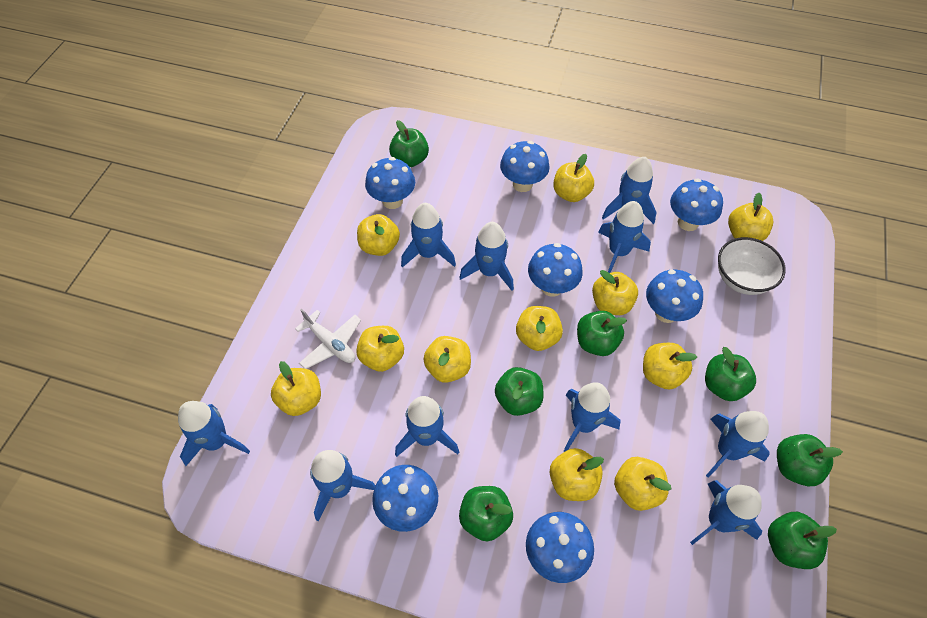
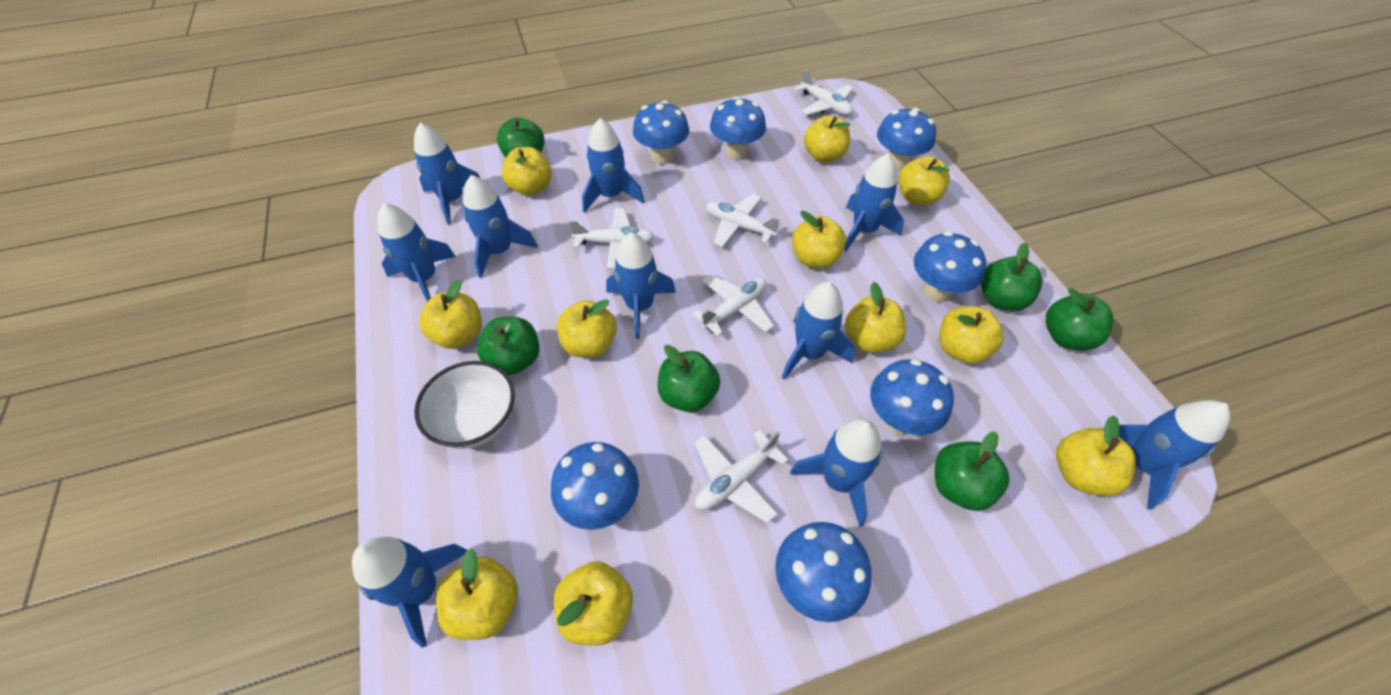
green apple: [389,120,429,167] [459,486,513,542] [495,367,544,416] [577,311,627,356] [705,347,756,401] [768,512,837,569] [777,434,843,486] = 7 -> [477,317,540,375] [497,117,545,157] [658,345,720,412] [935,432,1009,511] [981,243,1042,311] [1046,288,1113,350] = 6
white plane: [295,309,361,369] = 1 -> [569,208,655,269] [692,275,774,336] [694,430,788,523] [706,194,781,247] [795,68,853,115] = 5

